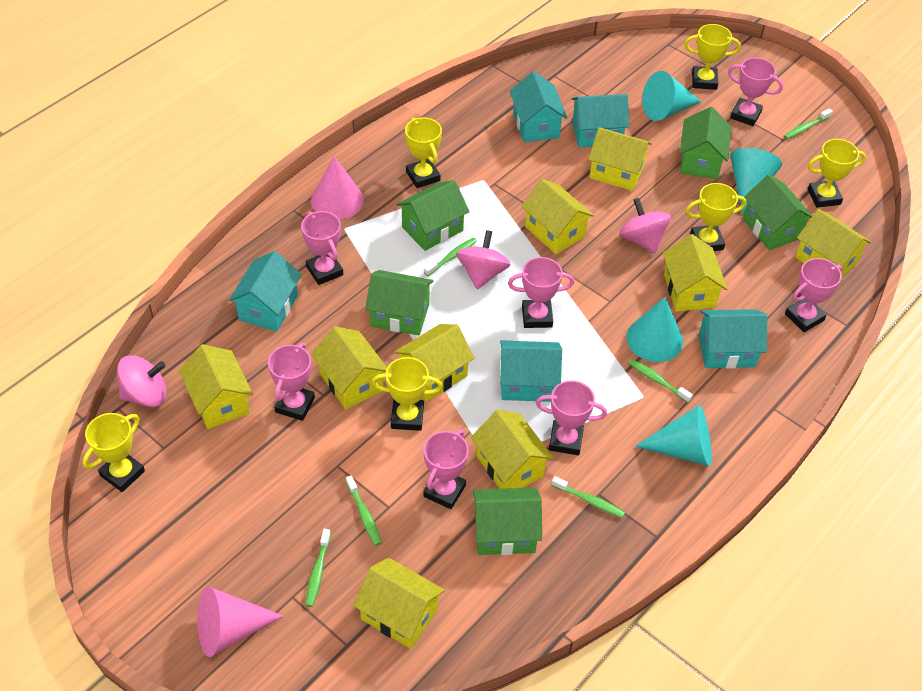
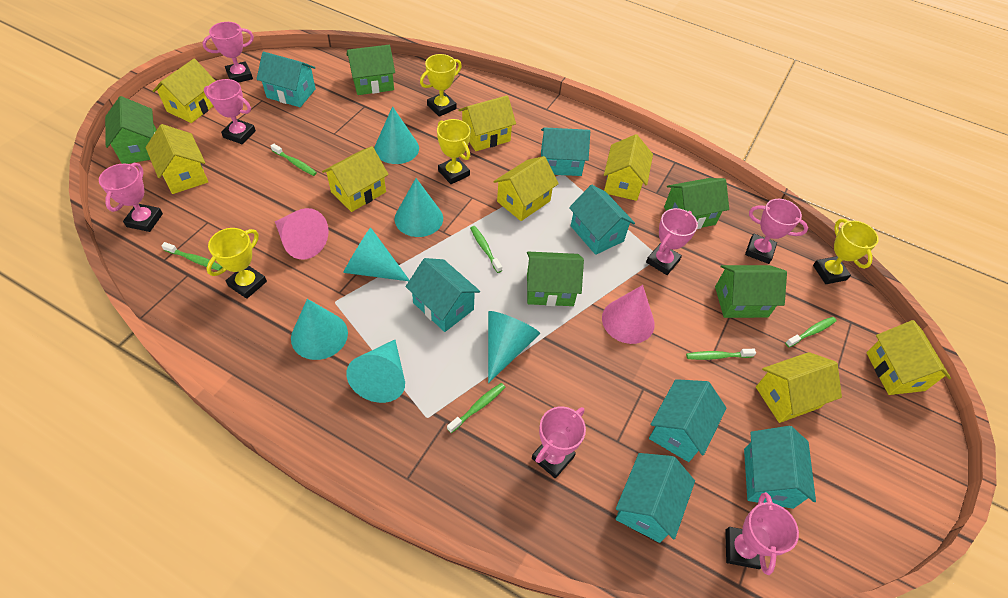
pink spinning top: [117,355,167,407] [456,230,511,289] [619,198,671,254] = 3 -> none = 0
turquoise cone: [626,297,683,362] [635,405,712,466] [642,71,701,121] [730,148,782,214] = 4 -> [291,299,348,360] [343,228,409,281] [346,340,405,403] [374,106,419,164] [395,178,443,237] [488,311,540,383] = 6
turquoise house: [229,251,302,332] [500,340,562,402] [510,72,567,143] [572,94,630,147] [699,309,767,369] = 5 -> [256,52,316,107] [406,258,480,332] [541,127,590,176] [569,185,635,255] [616,453,695,543] [649,379,727,462] [744,426,816,509] = 7
yellow house: [178,344,253,429] [311,326,387,409] [353,558,445,649] [394,324,475,402] [471,410,553,489] [521,179,594,254] [588,127,652,191] [663,234,727,312] [795,209,871,277] = 9 -> [145,124,208,194] [153,59,216,123] [322,146,389,212] [458,95,516,151] [493,156,559,221] [604,134,653,201] [756,352,842,423] [866,320,951,395] = 8
yellow trophy: [83,413,145,492] [372,357,443,431] [405,117,442,188] [684,24,741,90] [686,183,746,251] [808,139,866,208] = 6 -> [206,228,267,299] [420,54,462,117] [437,119,471,184] [813,219,879,284] = 4

